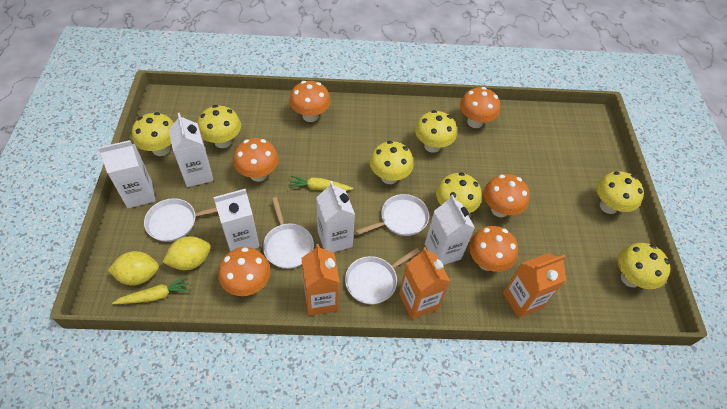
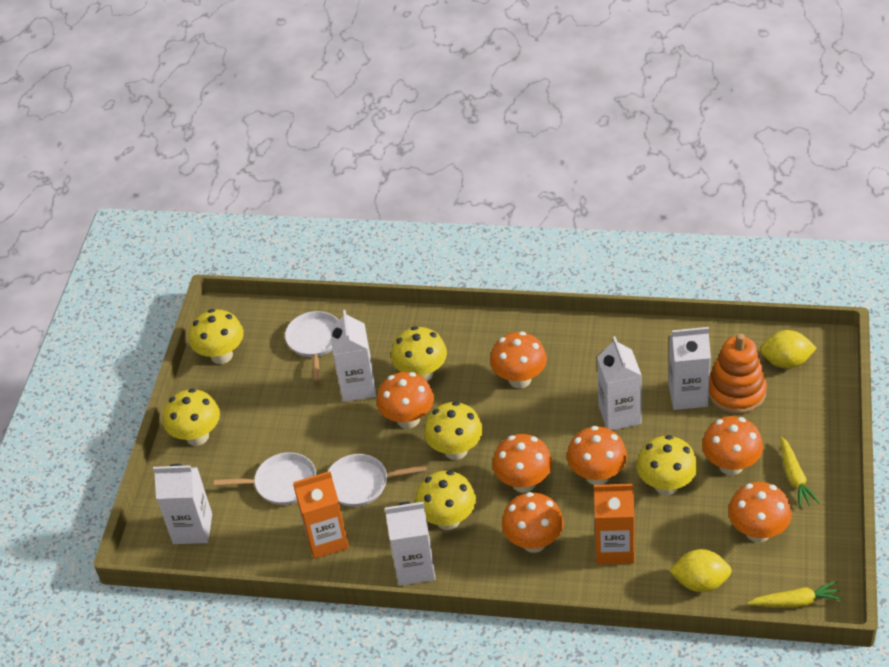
orange carton: [301,244,340,316] [399,247,450,319] [503,253,566,318] = 3 -> [293,471,349,559] [594,484,635,564] = 2
orange mushroom: [218,247,270,296] [233,138,279,182] [289,81,331,122] [460,87,500,128] [469,226,518,272] [484,174,530,217] = 6 -> [377,372,434,429] [490,331,547,388] [492,434,552,493] [502,492,564,553] [567,426,627,485] [702,416,763,475] [728,482,792,542] = 7
orange stacking toy: none = 0 -> [709,333,767,414] = 1
white pan: [144,198,218,242] [263,197,314,269] [345,248,420,304] [355,194,429,236] = 4 -> [214,452,316,505] [285,311,338,381] [327,454,427,507] = 3
yellow mushroom: [132,112,174,156] [197,105,241,148] [370,141,414,184] [415,110,457,153] [436,172,482,213] [596,171,644,214] [618,243,671,289] = 7 -> [163,389,220,446] [189,309,244,364] [391,326,447,381] [415,471,476,530] [424,401,483,460] [636,435,698,495] = 6

